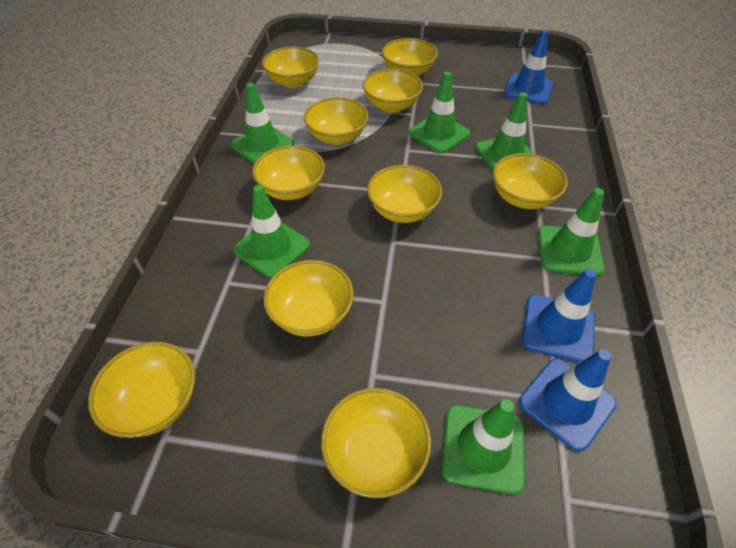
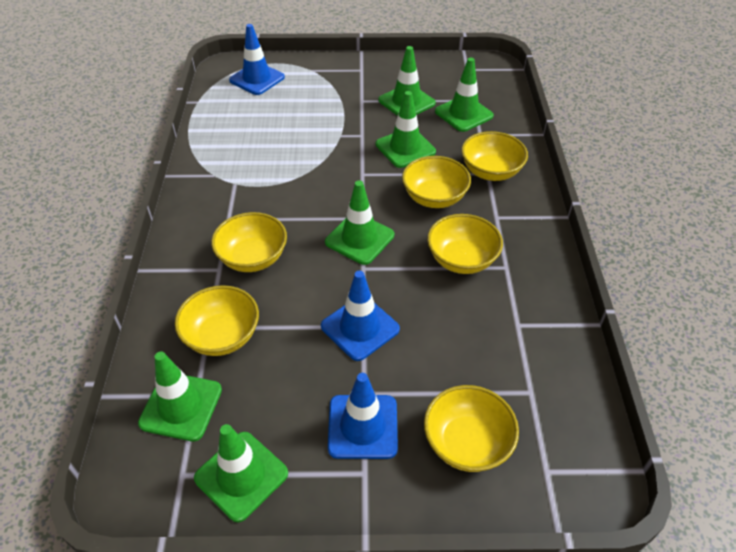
yellow bowl: [88,342,195,438] [252,145,325,200] [262,47,319,88] [263,260,354,336] [304,97,369,145] [321,388,431,498] [363,69,423,113] [367,165,442,223] [382,38,438,76] [493,153,568,209] = 10 -> [175,285,259,356] [211,212,287,272] [402,156,471,208] [424,385,519,472] [427,214,503,274] [461,131,528,181] = 6

